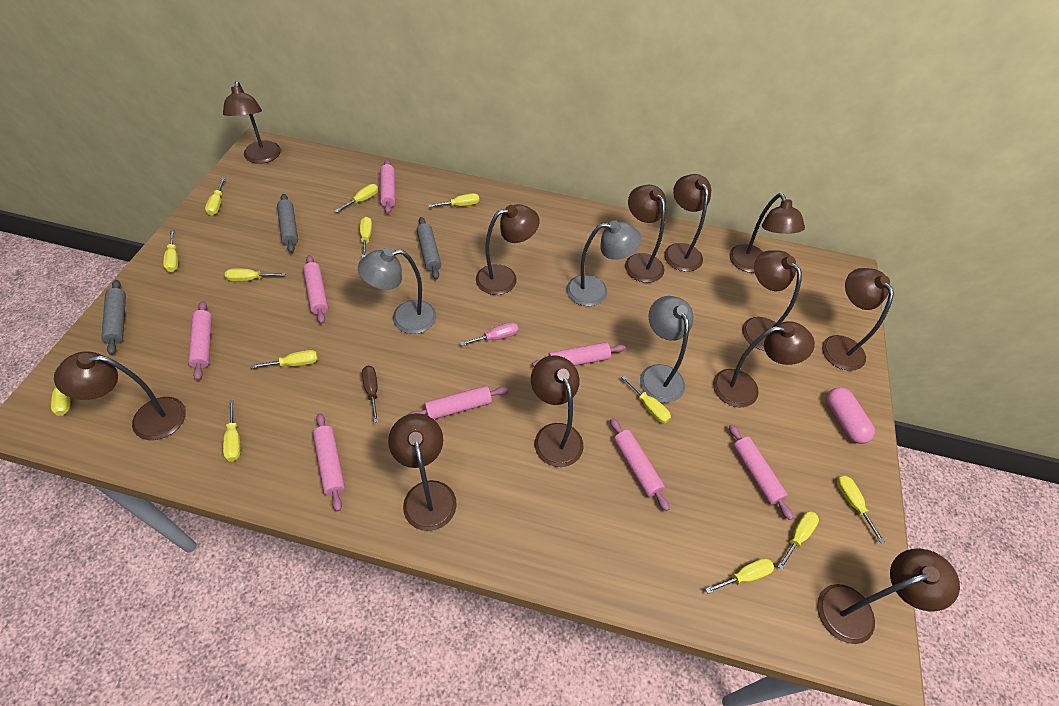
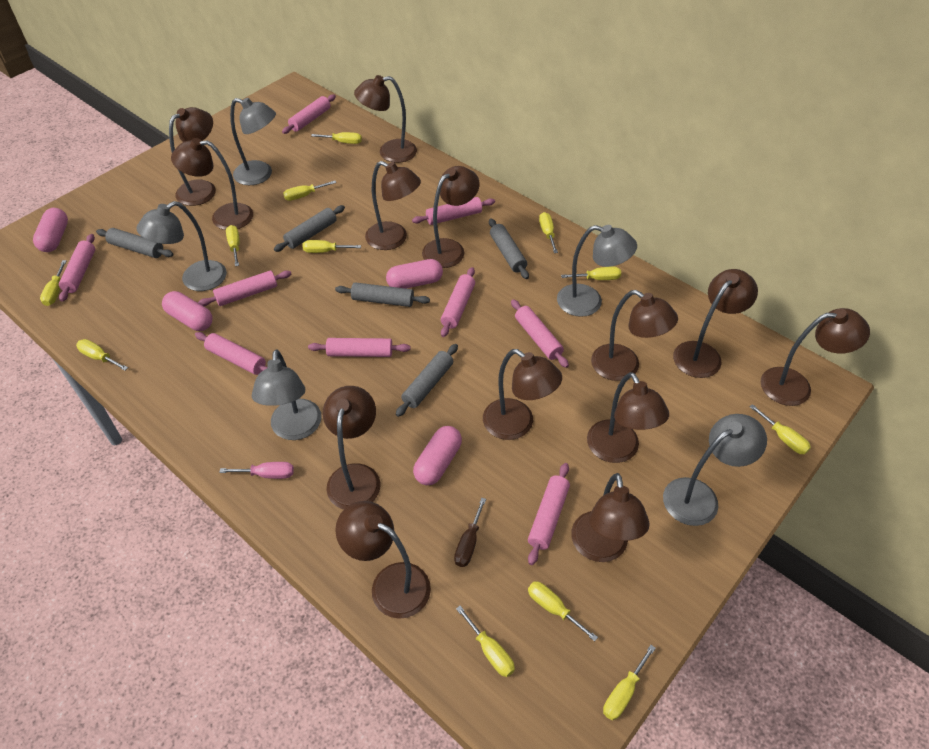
brown lamp: [54,351,186,440] [223,81,281,164] [388,413,457,531] [476,204,540,295] [531,355,583,467] [625,185,666,283] [664,174,711,272] [713,321,815,407] [729,193,805,273] [742,250,802,350] [817,548,960,644] [822,268,894,371] = 12 -> [169,107,216,206] [171,138,253,230] [323,386,381,509] [335,501,431,619] [354,75,417,163] [365,161,421,250] [422,166,480,268] [483,349,562,440] [571,473,650,562] [587,372,669,463] [591,290,678,381] [673,269,758,378] [761,308,870,406] = 13
grey lamp: [358,248,436,334] [566,220,642,306] [640,296,693,403] = 3 -> [137,201,227,291] [230,98,276,185] [252,349,322,440] [557,225,637,317] [663,414,767,526] = 5
grey rolling pin: [101,280,126,355] [277,194,298,253] [417,217,441,279] = 3 -> [96,228,173,258] [274,205,345,252] [335,282,430,307] [396,344,458,417] [489,218,529,279] = 5
pink capsule: [826,387,875,444] = 1 -> [33,208,68,252] [162,291,213,331] [386,259,443,289] [413,426,462,485] = 4
pink rolling pin: [188,301,212,380] [303,255,328,324] [313,413,345,511] [380,159,395,214] [408,386,508,419] [533,342,626,367] [610,418,670,511] [729,424,793,520] = 8 -> [59,234,95,302] [195,332,267,375] [198,271,291,306] [282,94,336,134] [308,338,411,357] [412,197,495,225] [441,267,475,337] [511,299,569,368] [528,463,570,565] = 9
yellow screwdriver: [51,360,71,416] [163,230,178,272] [205,178,225,215] [223,400,241,461] [225,268,286,282] [251,350,318,369] [335,184,378,212] [360,217,372,258] [428,193,479,207] [622,376,671,423] [705,558,774,594] [778,511,819,570] [837,476,885,543] = 13 -> [40,260,67,306] [76,339,128,371] [226,225,240,266] [283,181,337,201] [303,240,361,253] [311,132,362,144] [456,606,515,677] [528,581,598,642] [539,212,558,253] [561,267,621,280] [603,645,656,720] [749,404,811,454] = 12

